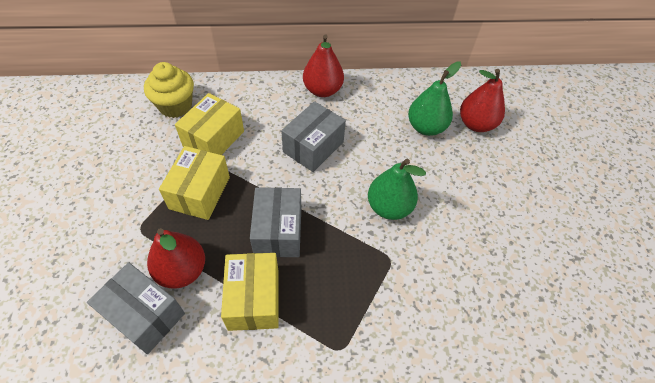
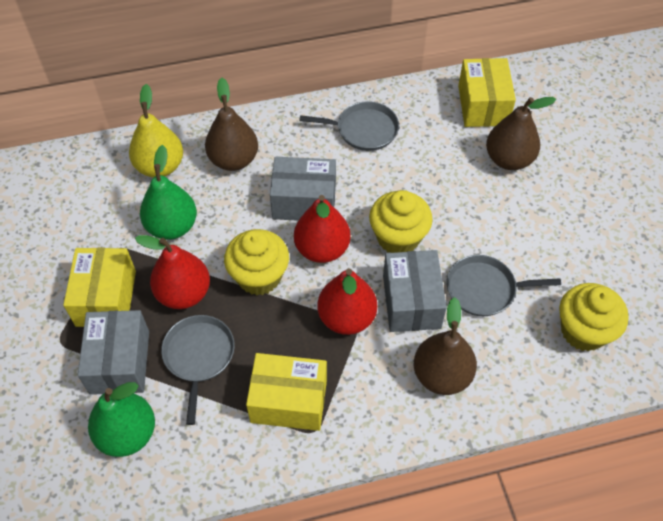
brown pear: none = 0 -> [205,77,258,171] [414,297,477,395] [486,97,556,170] = 3
grey pan: none = 0 -> [161,315,235,425] [299,101,399,151] [447,255,561,316] = 3
yellow cupcake: [144,62,194,118] = 1 -> [224,229,289,295] [369,190,433,253] [559,283,629,351] = 3
yellow pear: none = 0 -> [129,84,183,178] = 1

